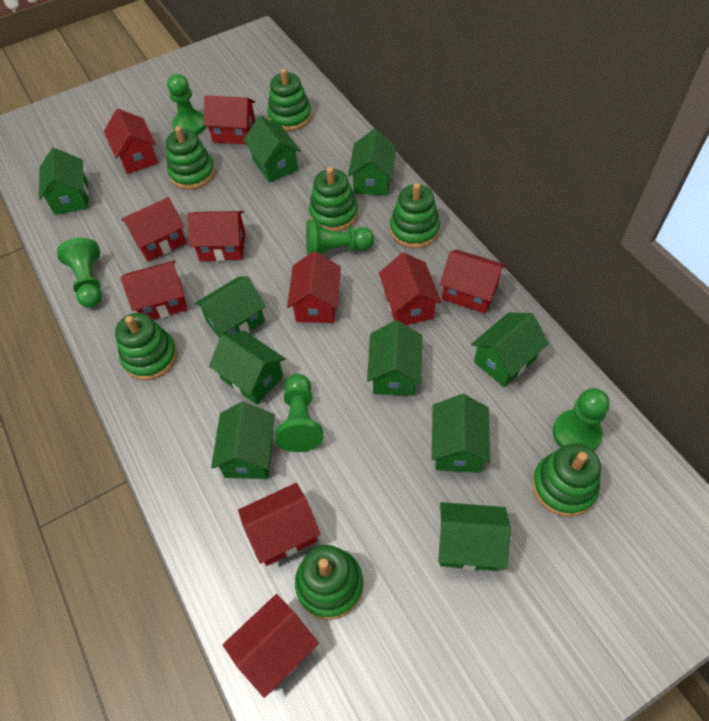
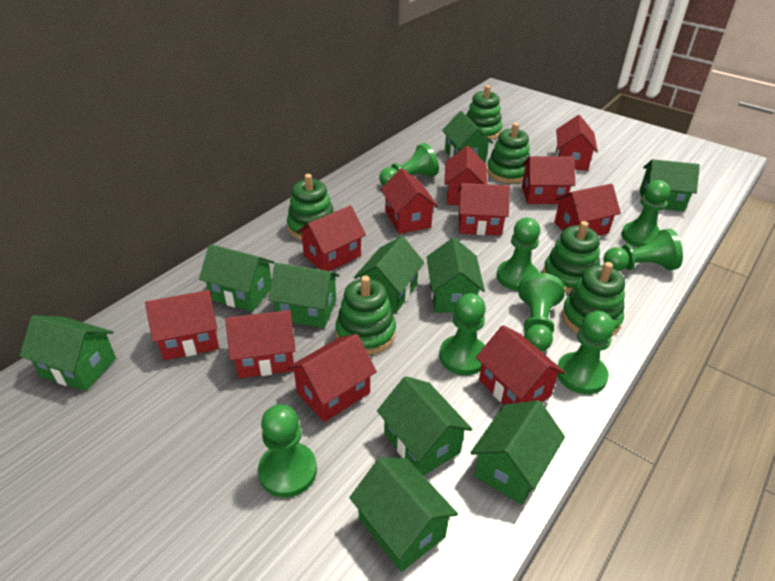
green pawn: [57,238,102,308] [167,74,206,135] [275,374,323,452] [306,220,374,255] [553,388,610,451] = 5 -> [258,404,317,498] [379,143,439,186] [439,293,486,375] [497,218,540,291] [518,273,565,352] [557,311,615,394] [603,229,683,271] [621,180,670,247] = 8
green stacking toy: [115,313,178,380] [166,126,215,190] [267,69,312,131] [295,545,363,620] [309,167,358,232] [390,183,440,248] [532,443,601,517] = 7 -> [287,174,334,240] [335,276,396,355] [466,85,502,140] [487,123,530,183] [543,221,600,293] [562,262,625,337] = 6
red house: [104,109,158,174] [120,260,188,320] [121,197,187,262] [187,211,246,261] [204,95,255,144] [223,594,319,698] [238,483,321,566] [287,251,341,323] [379,252,441,325] [440,250,506,314] = 10 -> [145,290,219,360] [225,310,296,378] [287,334,377,422] [297,205,366,271] [381,168,438,234] [444,146,487,205] [458,183,510,236] [476,325,565,405] [522,156,575,204] [554,184,621,236] [556,115,598,171] = 11

